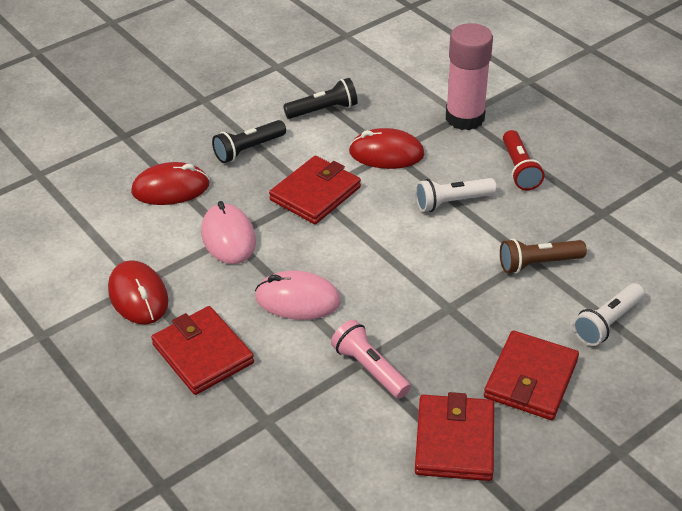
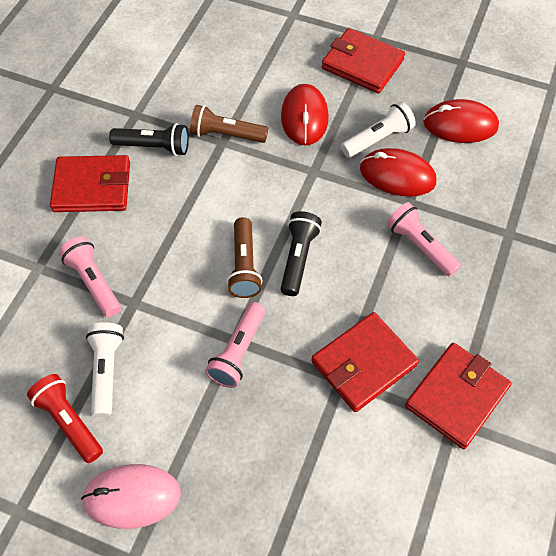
brown flashlight: [500,238,587,274] = 1 -> [190,105,268,143] [227,217,263,298] = 2
pink flashlight: [331,320,411,399] = 1 -> [59,236,121,317] [205,302,266,388] [386,202,461,277] = 3
pink glue stick: [446,23,493,130] = 1 -> none = 0
pink mouse: [201,201,256,264] [255,270,341,320] = 2 -> [81,464,181,529] = 1

